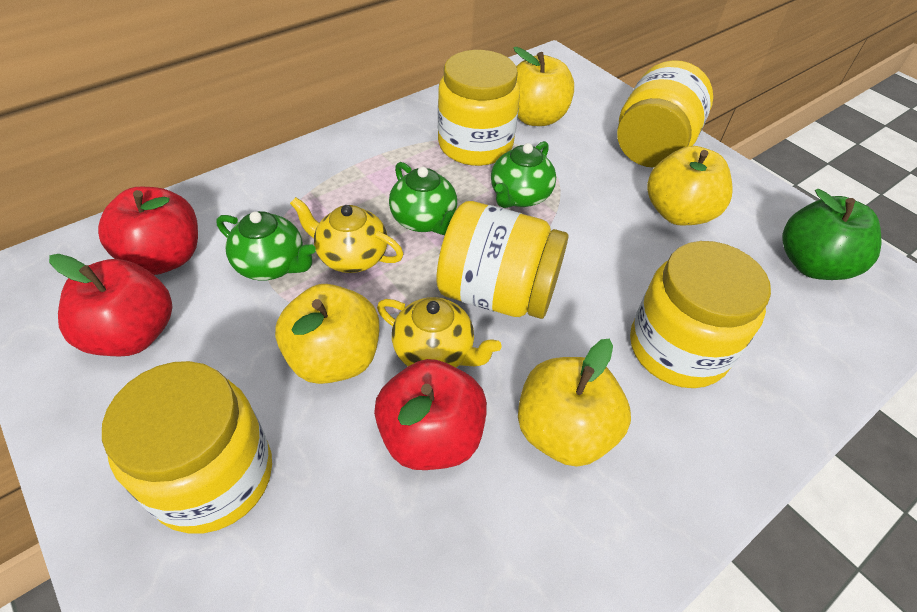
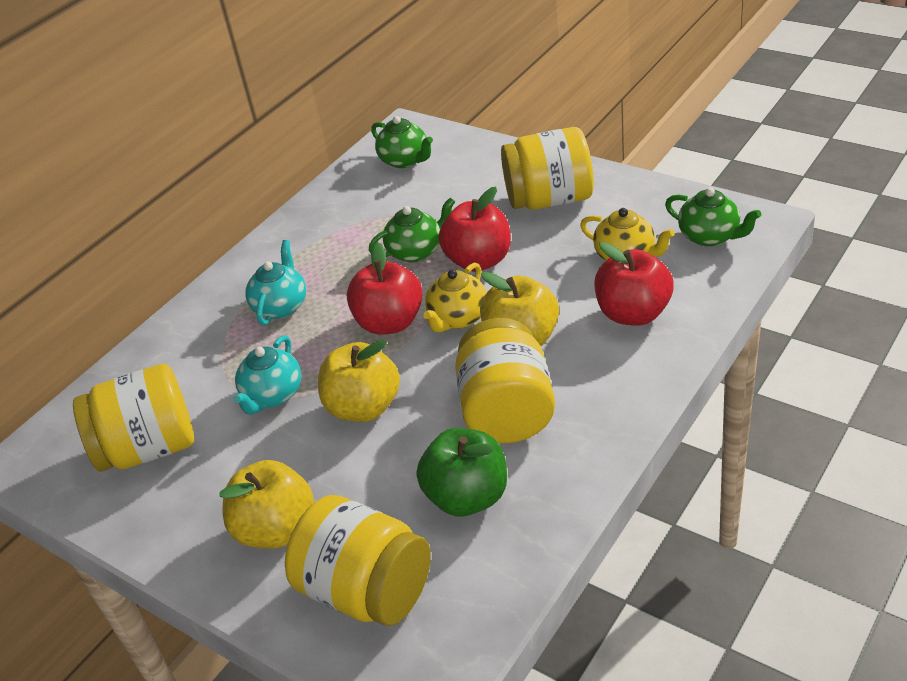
turquoise teapot: none = 0 -> [233,335,302,414] [245,240,306,325] = 2
yellow apple: [275,284,379,384] [513,47,574,126] [518,339,631,467] [647,146,732,226] = 4 -> [219,460,314,549] [318,340,400,422] [480,272,559,346] = 3
yellow jar: [102,361,272,534] [436,201,568,319] [438,50,520,166] [617,60,713,168] [630,241,771,388] = 5 -> [73,364,194,471] [285,495,431,626] [455,318,555,443] [501,127,594,210] = 4

